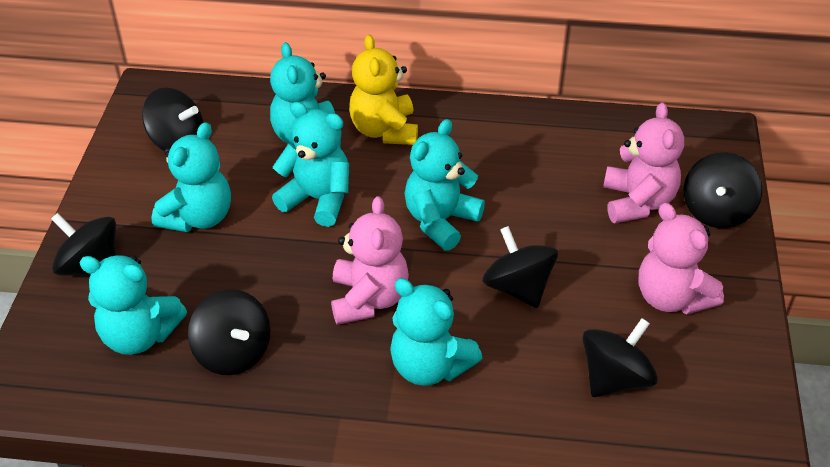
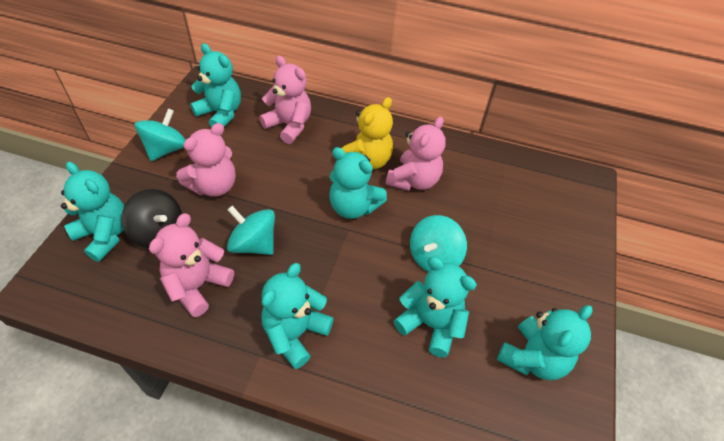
black spinning top: [51,213,116,276] [142,88,204,151] [188,289,271,375] [482,226,558,308] [582,318,658,397] [684,152,762,228] = 6 -> [121,189,182,248] = 1
pink teddy bear: [331,196,409,325] [603,103,684,223] [638,203,724,314] = 3 -> [149,213,234,317] [176,123,236,197] [259,56,311,144] [386,117,446,191] = 4
turquoise spinning top: none = 0 -> [134,108,185,161] [227,206,275,255] [410,215,467,272] = 3

